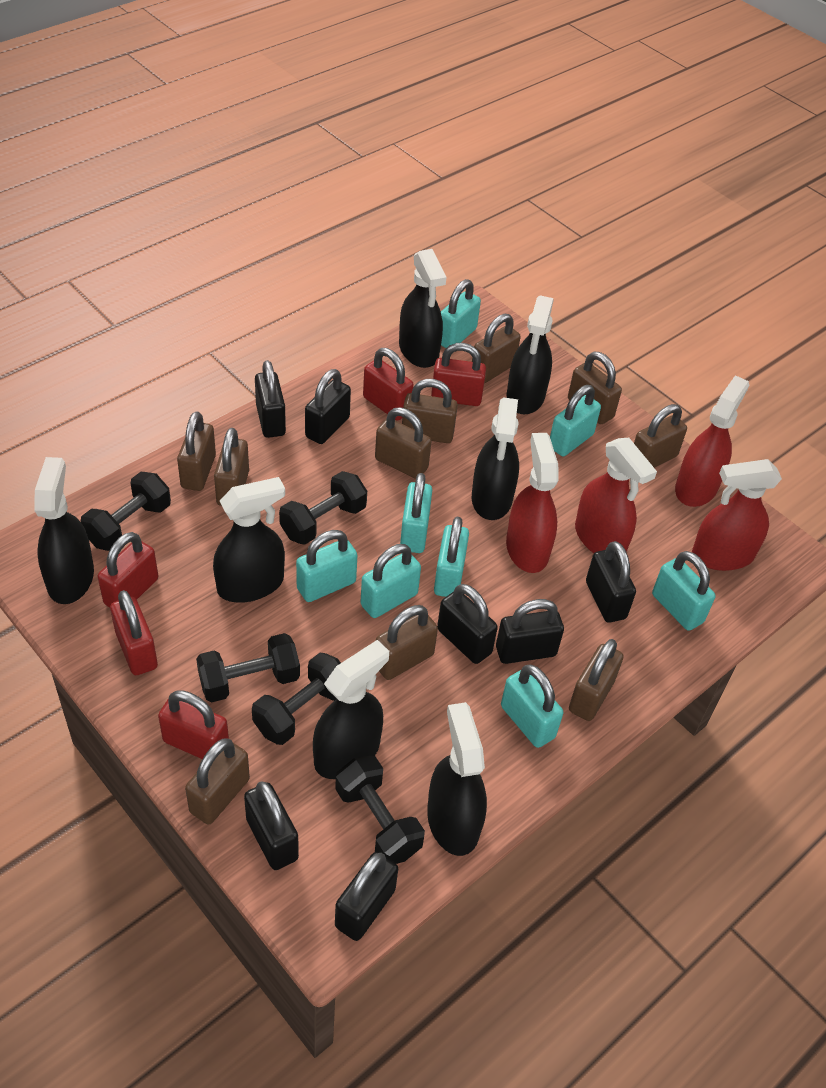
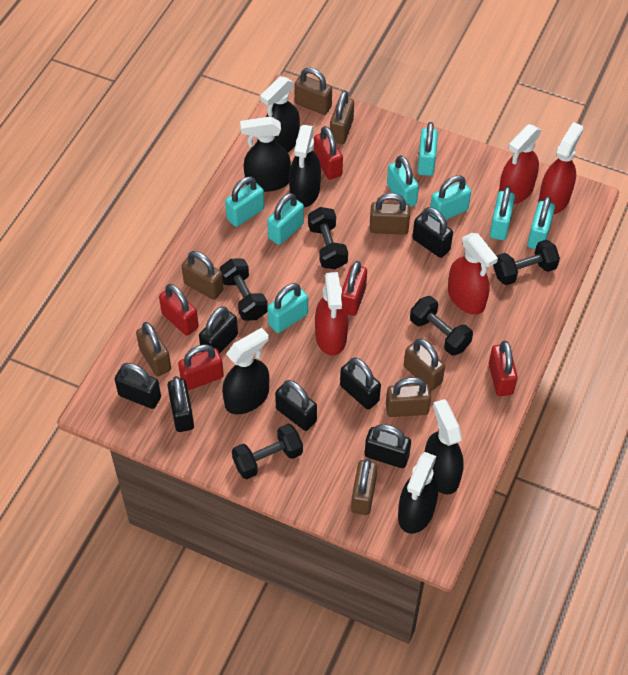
black spray bottle: [34,457,94,604] [213,477,285,603] [313,640,389,779] [399,249,447,368] [427,702,487,856] [472,397,519,520] [507,295,554,415] = 7 -> [222,328,269,414] [240,116,291,192] [260,76,300,153] [289,125,321,207] [398,452,438,534] [425,399,464,495] = 6
brown padlock: [177,411,216,491] [185,738,250,824] [214,428,249,506] [375,407,432,479] [376,605,438,680] [402,379,458,443] [472,314,520,383] [568,352,622,424] [569,639,623,721] [634,404,687,468] = 10 -> [136,322,171,376] [182,251,223,300] [294,68,332,115] [330,91,354,144] [351,459,377,515] [370,193,410,235] [386,377,431,417] [404,338,445,391] = 8

